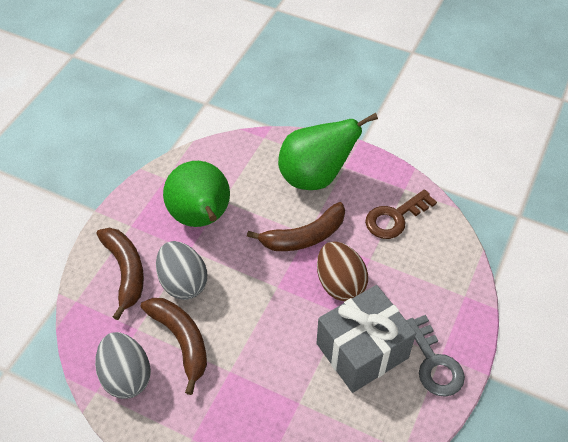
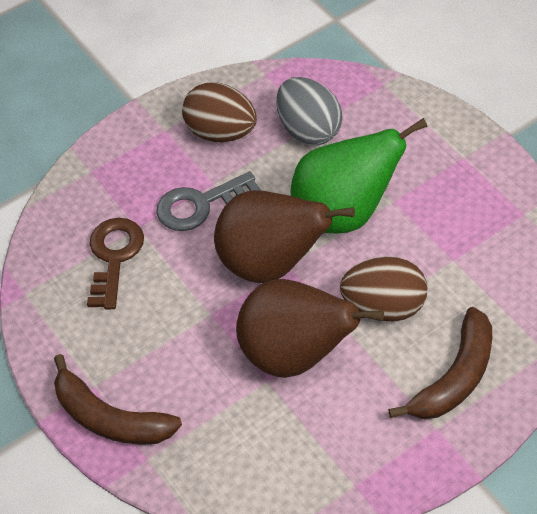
brown banana: [97,228,144,320] [141,298,207,395] [247,202,345,251] = 3 -> [54,354,182,445] [388,307,492,419] = 2
brown egg: [317,242,368,301] = 1 -> [182,82,257,142] [340,256,427,321] = 2
brown pear: none = 0 -> [214,190,355,283] [236,279,384,378] = 2
green pear: [163,161,230,227] [278,113,378,190] = 2 -> [290,118,428,234] = 1
grey egg: [95,332,151,399] [156,241,207,300] = 2 -> [276,77,343,145] = 1
grey gift: [316,285,416,393] = 1 -> none = 0

